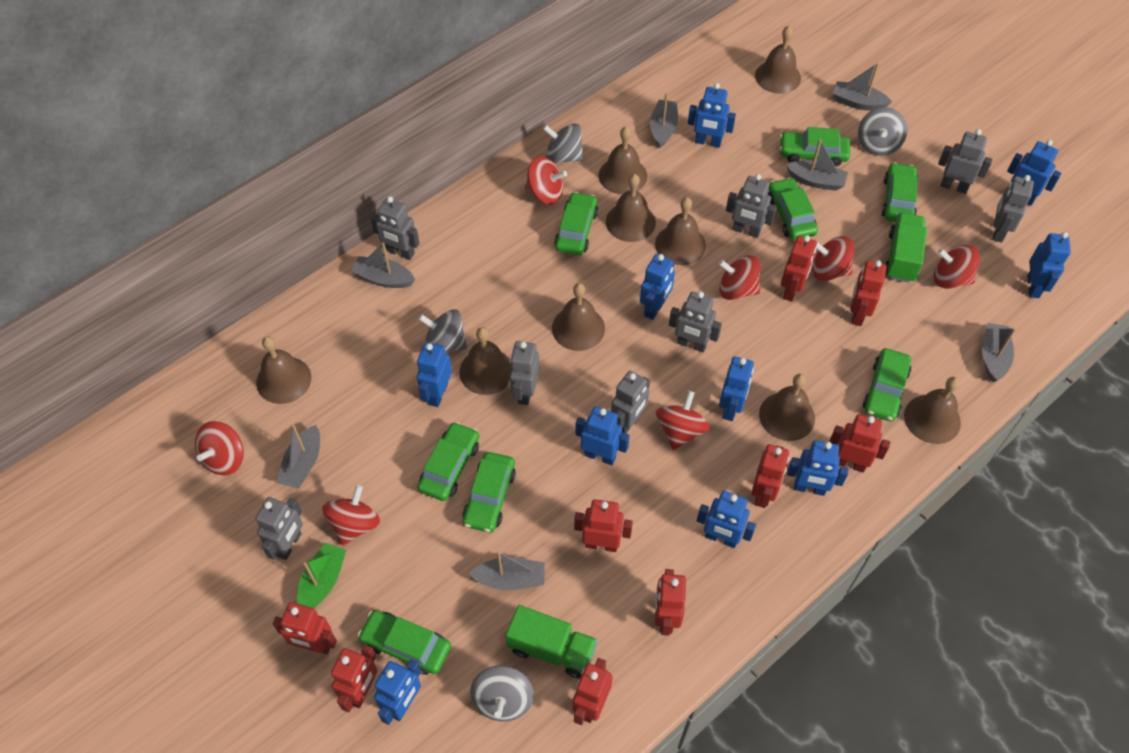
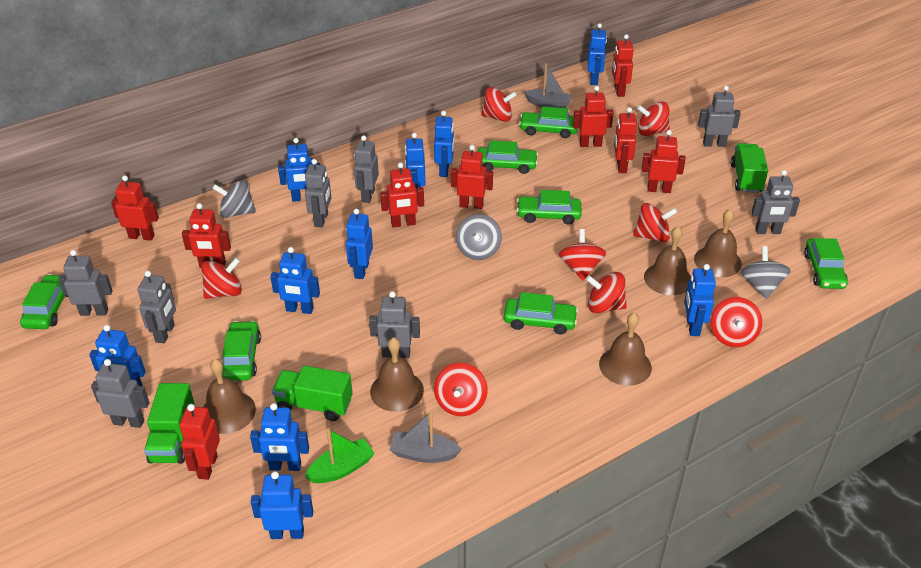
brown bell: [256,336,311,404] [459,327,511,395] [552,283,605,351] [599,127,647,195] [606,174,656,242] [655,197,706,265] [755,26,801,94] [759,374,815,441] [904,377,961,444] = 9 -> [203,359,256,434] [370,337,424,412] [599,312,652,386] [644,226,691,295] [694,209,742,277] = 5
green car: [358,610,451,675] [417,422,479,501] [463,452,516,533] [554,192,598,255] [768,177,818,240] [780,127,850,166] [863,348,911,421] [881,162,918,222] = 8 -> [20,274,68,329] [222,321,261,381] [478,140,538,174] [504,292,578,335] [517,190,582,224] [519,106,577,138] [804,238,848,289] = 7
green truck: [506,605,598,679] [885,213,927,283] = 2 -> [144,383,195,464] [272,366,353,421] [731,143,768,193] = 3
grey boat: [276,424,320,489] [351,243,415,288] [469,551,545,591] [650,93,678,148] [786,139,848,191] [833,63,892,111] [982,323,1016,382] = 7 -> [390,411,462,463] [524,63,572,108] = 2
grey spinning top: [418,309,467,352] [470,665,534,721] [543,123,584,163] [858,107,907,156] = 4 -> [212,180,256,218] [456,214,502,260] [741,246,791,299] = 3
red spinning top: [195,421,244,475] [322,484,380,546] [525,156,567,205] [656,391,710,450] [718,255,760,300] [812,236,855,281] [934,245,980,289] = 7 -> [201,258,242,299] [434,363,488,416] [481,87,517,122] [559,229,606,280] [586,272,627,313] [633,203,677,242] [637,101,670,136] [711,297,762,347] = 8

